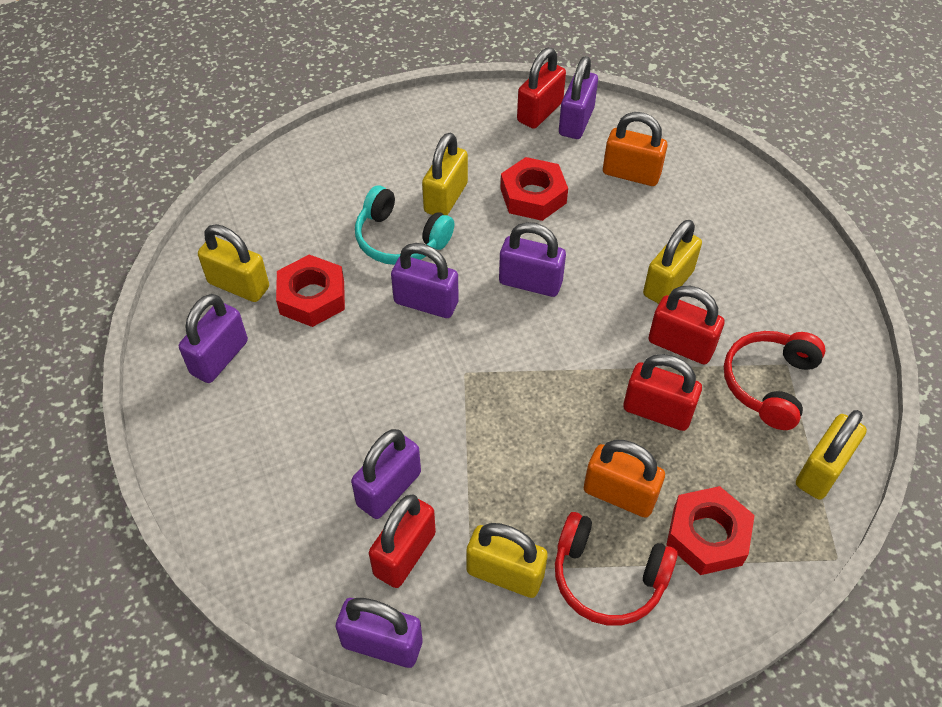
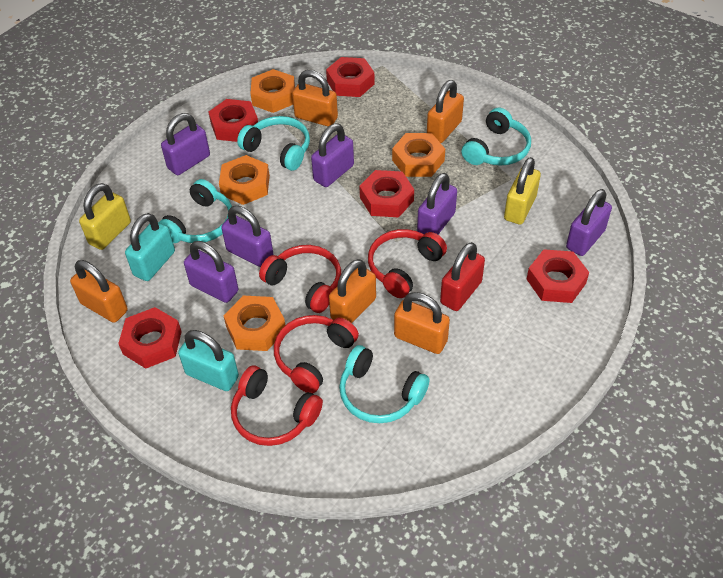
orange nut: none = 0 -> [219,155,270,205] [224,296,285,351] [250,69,295,113] [392,133,445,177] = 4
orange padlock: [584,440,665,518] [603,112,667,186] = 2 -> [70,260,128,323] [292,70,338,126] [329,259,376,323] [394,292,450,354] [427,80,464,143] = 5
red headphones: [555,512,678,626] [724,331,826,430] = 2 -> [231,365,323,446] [259,245,341,313] [274,315,359,393] [368,229,447,298] = 4
red nut: [276,255,345,327] [500,157,568,221] [666,486,755,575] = 3 -> [118,307,182,369] [208,99,258,142] [326,57,375,97] [359,170,414,217] [527,249,589,303] = 5
red padlock: [369,495,436,588] [517,48,566,129] [623,354,702,431] [649,286,725,364] = 4 -> [440,242,485,311] = 1
turquoise headphones: [355,185,454,265] = 1 -> [159,179,232,243] [237,116,310,171] [339,345,430,423] [462,108,531,166] = 4
turquoise padlock: none = 0 -> [125,213,175,281] [178,330,239,391] = 2
yellow padlock: [198,224,269,302] [422,133,468,215] [466,523,548,598] [643,220,702,304] [796,410,867,500] = 5 -> [79,183,131,250] [504,157,541,225] = 2

